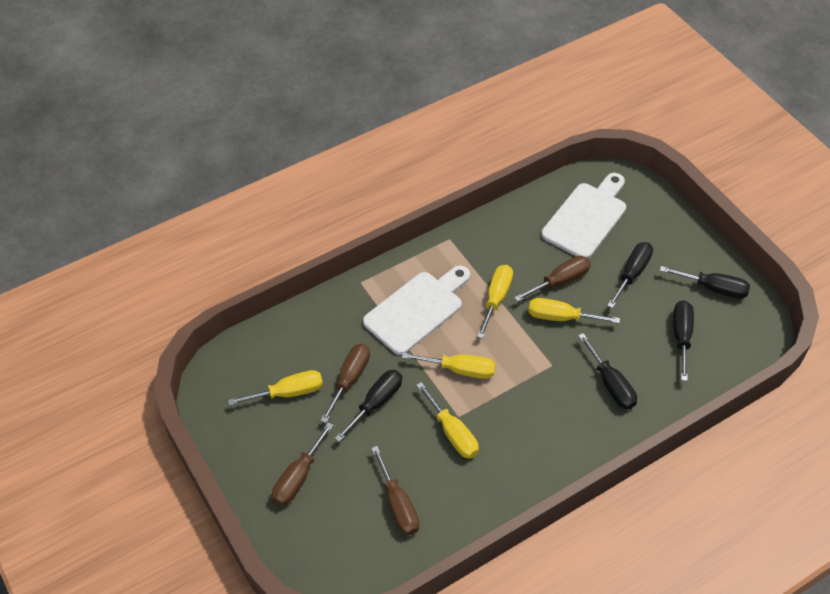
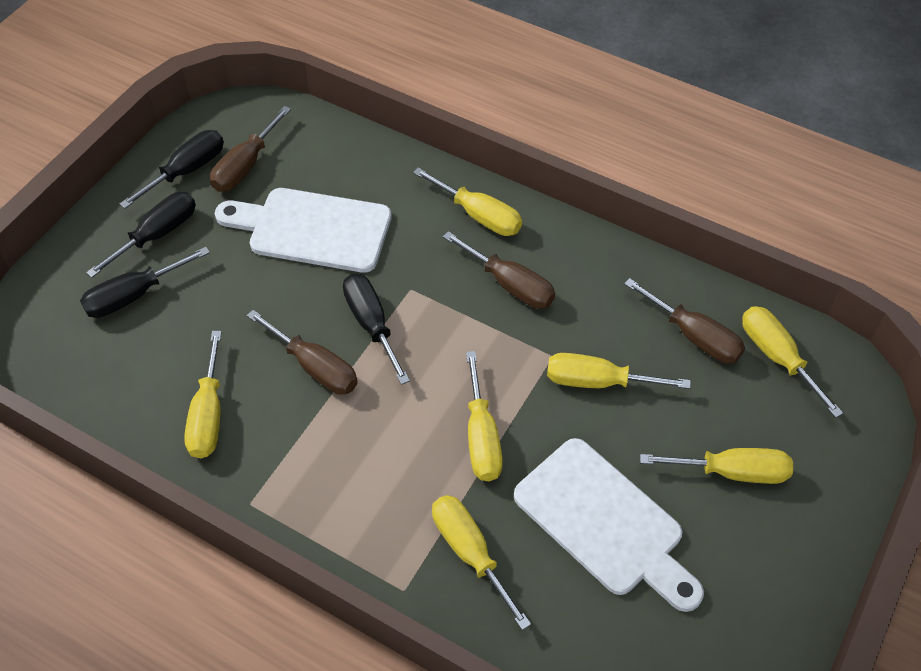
black screwdriver: [335,370,402,442] [578,333,637,409] [607,242,653,308] [660,266,750,299] [673,300,694,381] = 5 -> [80,247,210,318] [86,192,196,278] [119,130,224,209] [343,274,410,385] = 4
yellow screwdriver: [228,370,323,406] [402,353,495,379] [416,382,479,459] [477,265,513,339] [529,298,620,324] = 5 -> [184,331,222,458] [413,168,522,236] [432,495,531,630] [466,351,503,481] [547,353,691,389] [640,448,793,484] [742,306,843,418] = 7

